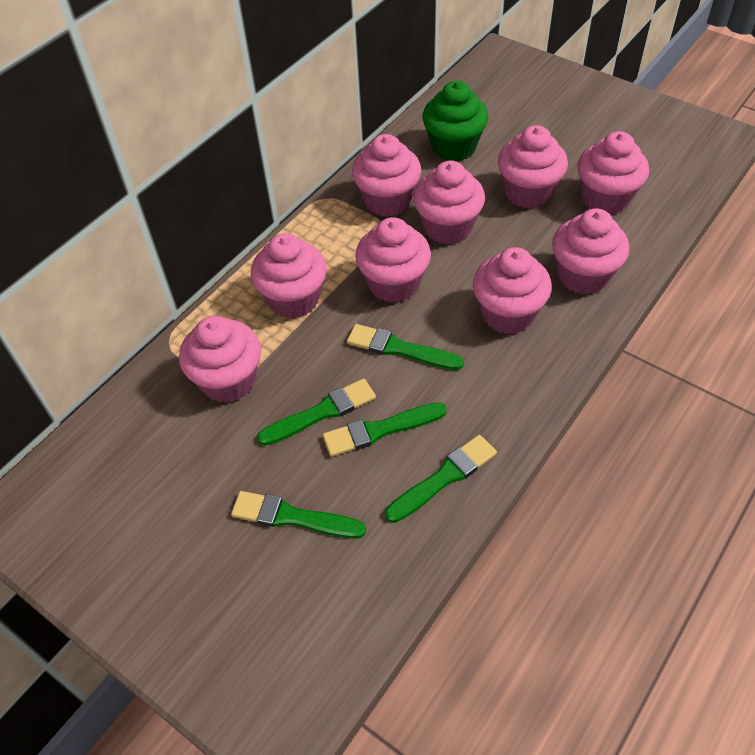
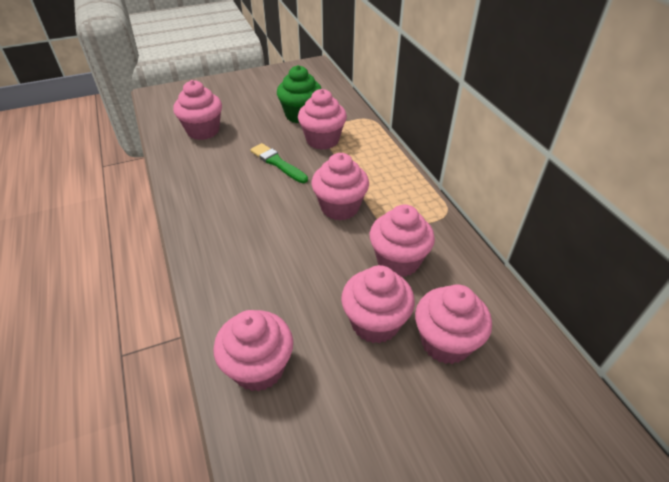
green brush: [231,491,366,539] [257,379,376,446] [323,403,447,457] [347,324,464,370] [385,435,497,523] = 5 -> [250,143,308,183] = 1
pink cupcake: [179,316,261,403] [251,233,327,319] [352,134,421,217] [355,217,431,303] [413,161,485,244] [473,247,552,334] [498,125,568,209] [552,208,629,295] [577,131,649,215] = 9 -> [173,80,222,140] [213,310,293,392] [298,89,347,150] [312,153,369,221] [341,265,415,344] [370,204,435,277] [415,284,492,364] = 7

